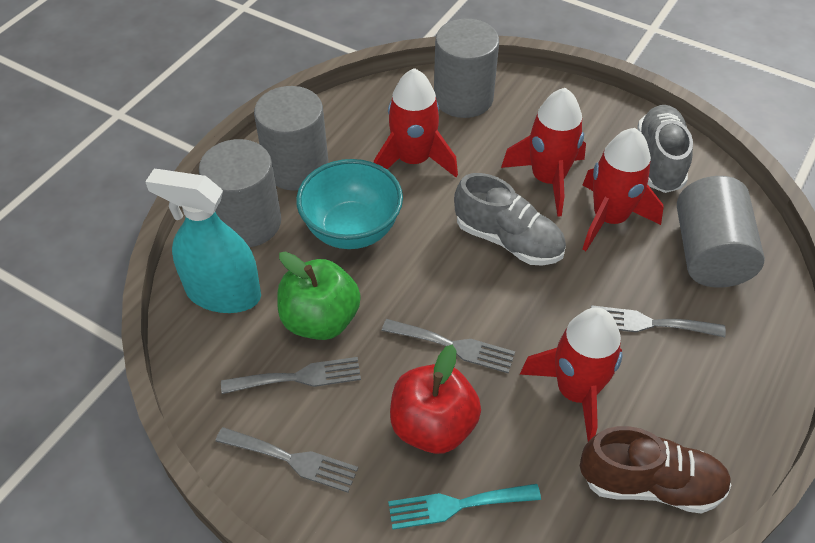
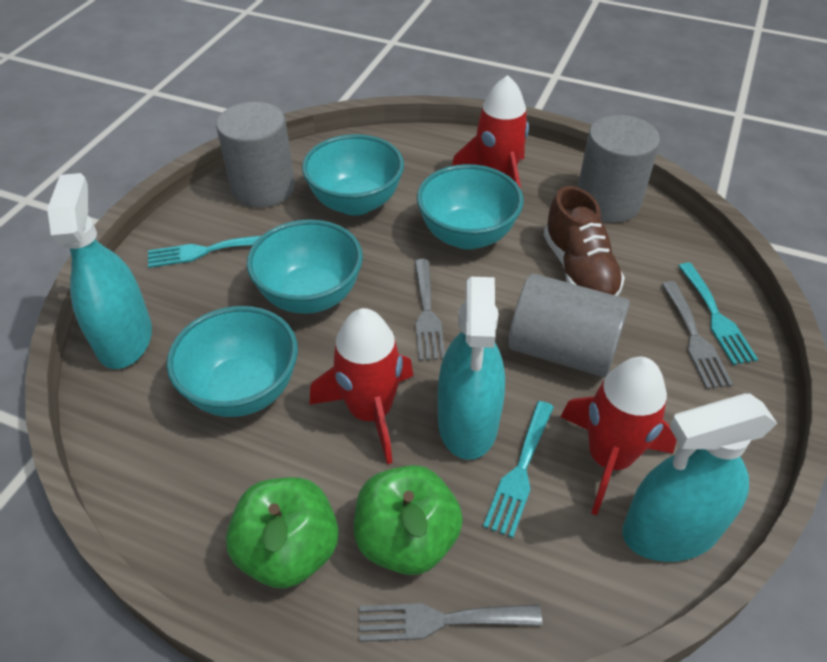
green apple: [277,251,361,340] = 1 -> [226,477,339,589] [354,465,463,575] = 2
grey cylinder: [199,139,281,247] [254,86,328,191] [434,19,499,118] [677,176,765,288] = 4 -> [216,102,295,208] [508,273,630,377] [578,115,660,223] = 3
grey fork: [215,427,358,493] [221,357,361,394] [382,319,515,373] [591,305,726,337] = 4 -> [359,603,542,642] [415,259,445,361] [662,281,733,389] = 3
grey shoe: [454,173,566,266] [638,105,693,193] = 2 -> none = 0
red apple: [390,345,481,454] = 1 -> none = 0
red rocket: [374,68,458,177] [501,88,586,217] [520,308,622,442] [582,128,663,251] = 4 -> [310,308,413,464] [452,75,529,189] [561,357,677,515] = 3
turquoise bowl: [296,159,403,249] = 1 -> [167,306,298,417] [247,219,363,314] [302,134,404,216] [417,164,524,250] = 4
turquoise fork: [388,484,541,530] = 1 -> [148,236,261,268] [483,401,554,538] [678,263,758,365] = 3
turquoise spray bottle: [145,169,261,313] = 1 -> [47,173,152,369] [438,277,505,460] [622,393,777,562] = 3

